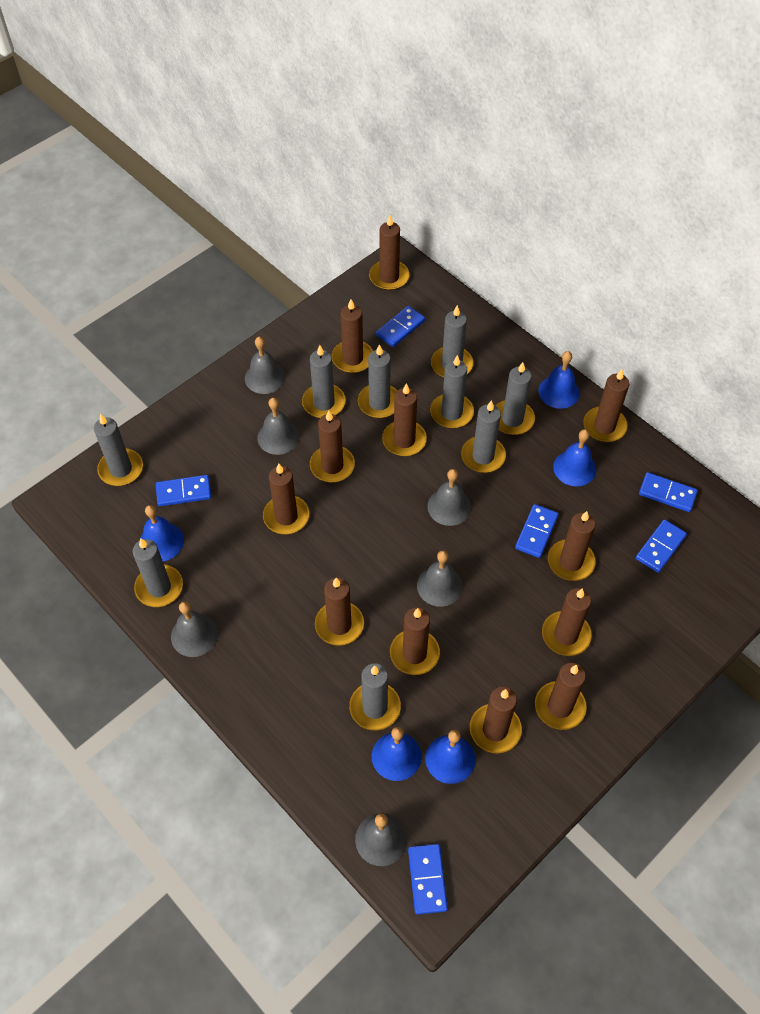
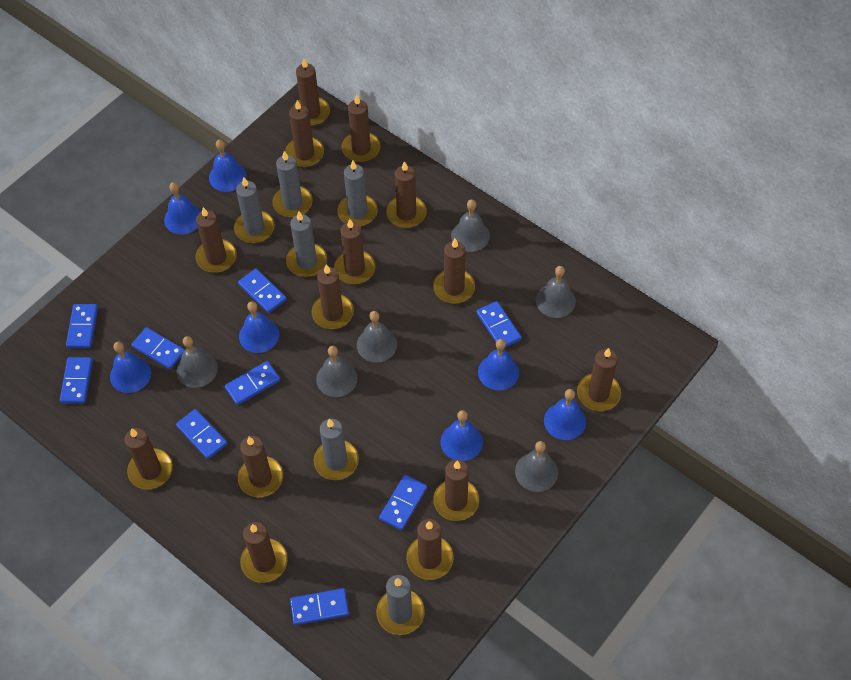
blue bell: [140,505,184,561] [372,727,422,781] [425,730,475,784] [539,351,580,409] [553,429,596,486] = 5 -> [110,342,151,393] [164,182,201,234] [209,139,246,192] [239,301,279,353] [440,410,483,461] [478,339,519,390] [544,389,586,440] = 7
blue domino: [156,475,211,506] [376,306,425,347] [408,844,448,914] [515,504,559,558] [636,519,687,573] [639,472,698,512] = 6 -> [60,357,93,404] [66,304,98,348] [131,327,185,369] [176,409,227,459] [225,361,280,405] [238,269,287,313] [290,588,349,625] [379,475,427,530] [476,301,521,347] = 9
brown candle: [263,464,309,534] [310,410,355,482] [315,578,364,646] [332,299,373,373] [369,216,410,290] [382,384,427,456] [390,607,440,675] [470,686,522,753] [535,663,587,730] [542,588,592,656] [548,511,596,581] [583,370,629,442] = 12 -> [124,428,173,490] [195,207,237,273] [238,436,283,497] [240,522,288,583] [285,100,324,167] [293,58,330,126] [312,264,354,329] [334,219,375,284] [342,95,381,162] [386,161,427,228] [406,519,454,580] [433,239,475,304] [433,460,479,521] [577,348,621,411] = 14
grey candle: [94,414,143,486] [133,538,183,607] [302,345,346,418] [349,663,401,730] [358,344,397,418] [430,355,474,428] [431,305,473,378] [461,400,506,473] [495,362,535,435] = 9 -> [234,177,275,243] [272,151,313,218] [286,212,327,277] [314,419,359,480] [337,160,378,226] [376,575,425,635] = 6

